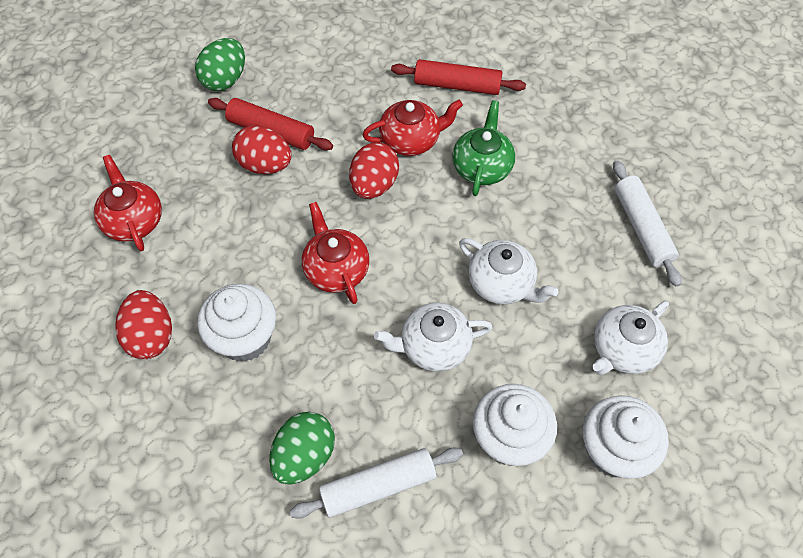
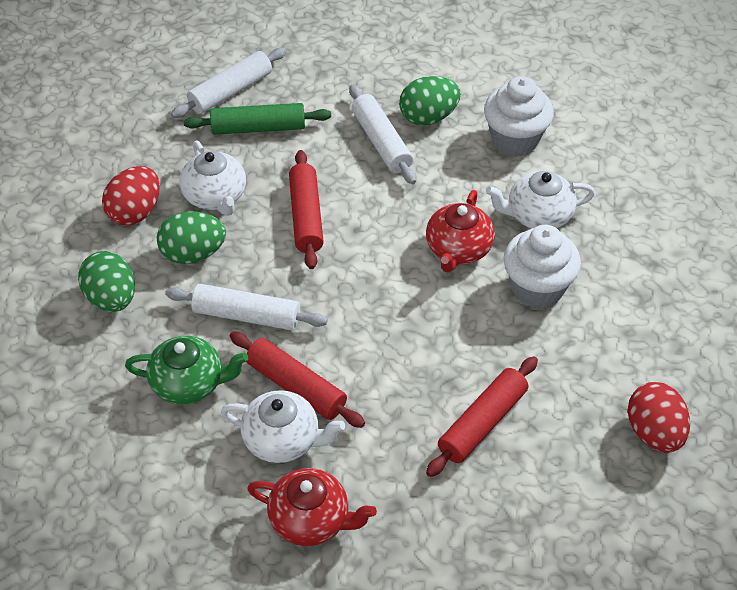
green egg: [195,38,245,91] [269,412,335,485] = 2 -> [78,251,135,312] [157,211,226,264] [399,76,461,125] = 3
green rolling pin: none = 0 -> [184,103,331,135] = 1
red egg: [115,290,172,359] [232,125,291,174] [349,142,399,199] = 3 -> [102,166,160,225] [627,382,690,453] = 2
red rolling pin: [208,98,333,150] [391,59,526,95] = 2 -> [230,331,365,428] [289,150,324,269] [426,356,538,477] = 3
red teapot: [94,155,162,251] [302,202,369,304] [363,100,463,156] = 3 -> [247,468,377,546] [426,190,495,272] = 2
white cupcake: [197,284,276,362] [473,384,557,466] [583,395,669,479] = 3 -> [484,76,554,157] [504,225,581,309] = 2
white rolling pin: [290,448,463,519] [613,160,682,287] = 2 -> [165,284,328,330] [171,48,286,118] [349,85,416,184] = 3

